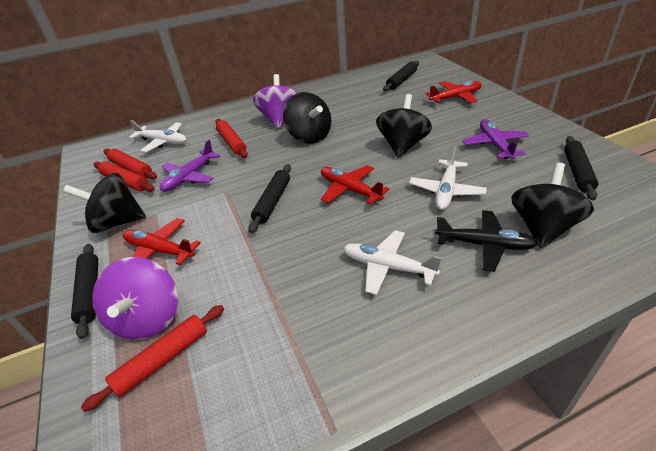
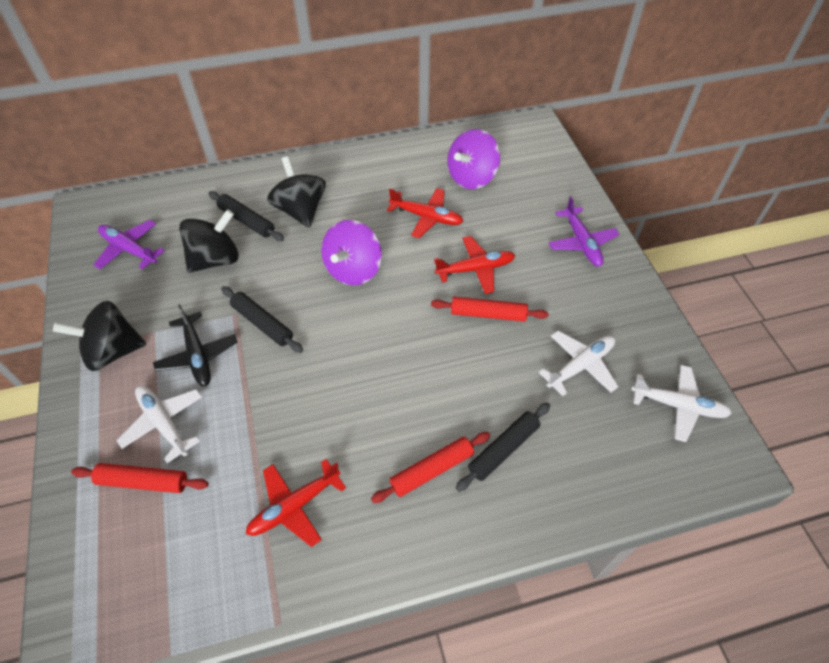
black rolling pin: [71,244,98,339] [248,164,291,233] [383,61,419,91] [564,136,598,200] = 4 -> [208,191,284,241] [221,286,303,353] [456,403,550,492] = 3
black spinning top: [63,173,146,233] [283,92,331,144] [376,94,432,158] [511,163,594,248] = 4 -> [53,300,146,371] [179,209,239,273] [267,156,326,228] = 3
red rolling pin: [81,305,224,412] [94,161,155,192] [104,149,157,179] [215,119,248,158] = 4 -> [71,463,208,493] [371,432,490,503] [431,297,549,322] = 3

